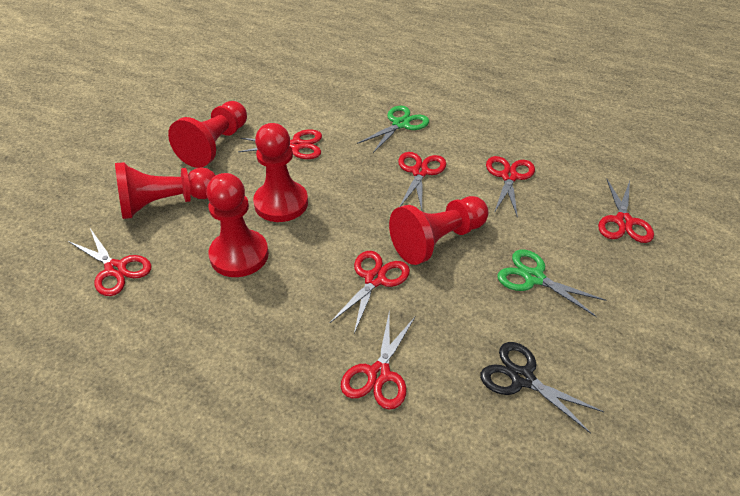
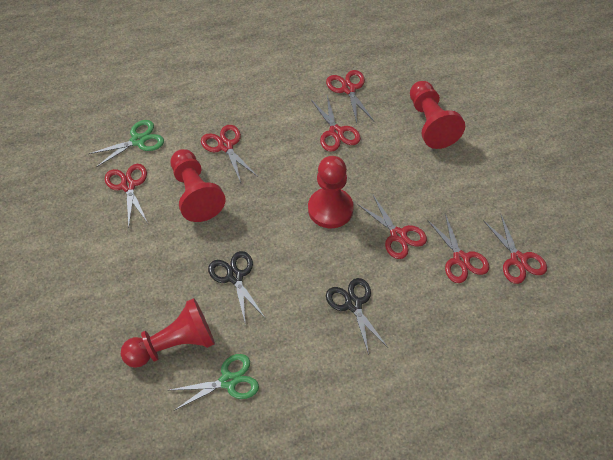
black scissors: [480,342,604,434] = 1 -> [208,251,265,322] [326,278,387,355] = 2
red pawn: [115,162,216,219] [168,101,247,168] [206,173,269,277] [253,123,308,222] [389,196,489,265] = 5 -> [121,298,215,368] [171,149,226,222] [308,156,354,228] [410,81,465,149] = 4

